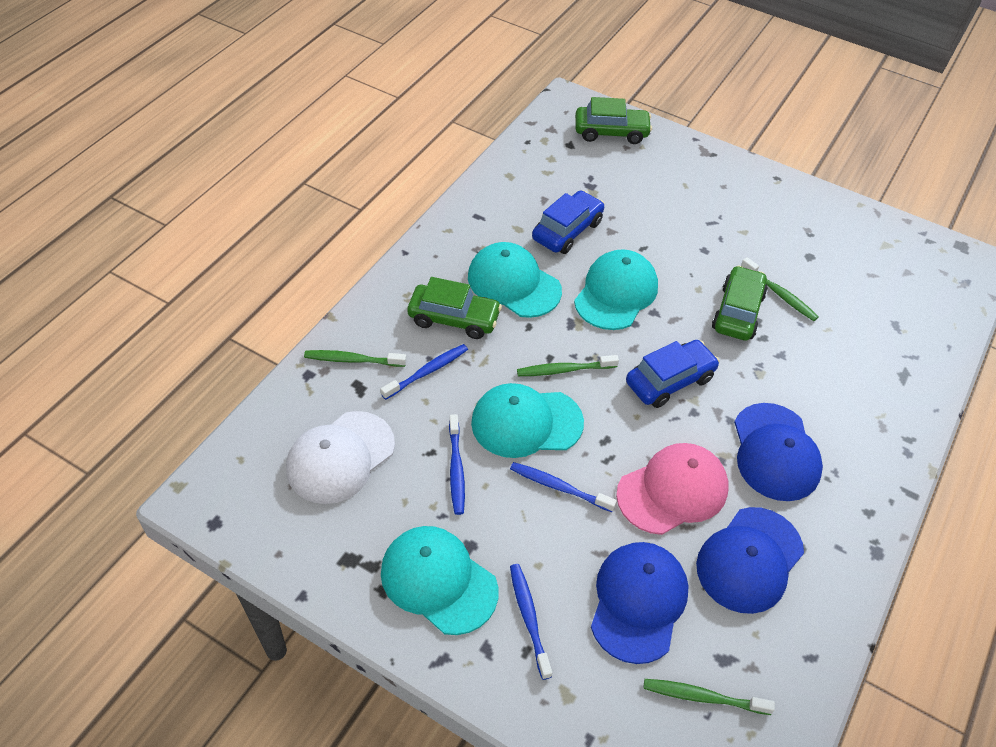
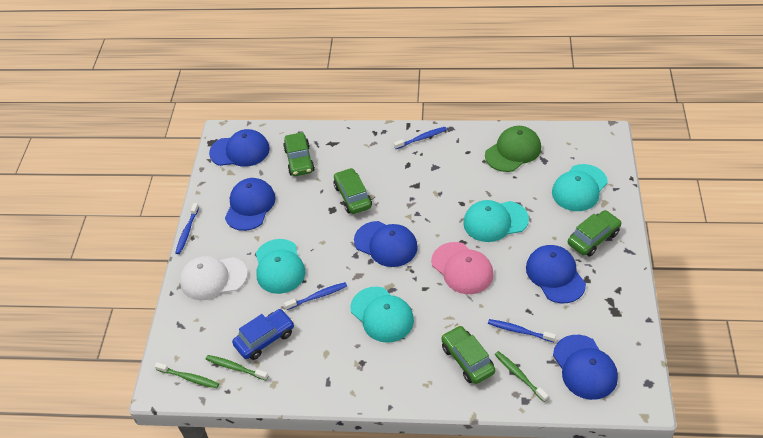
blue cap: [591,542,689,664] [696,507,804,614] [734,403,823,501] = 3 -> [209,129,270,167] [225,178,276,231] [354,221,418,267] [526,245,586,303] [553,335,618,400] = 5
blue car: [532,190,605,254] [626,340,720,408] = 2 -> [232,309,294,360] = 1
green cap: none = 0 -> [485,126,541,172] = 1
green car: [408,277,502,339] [575,97,652,144] [712,265,768,341] = 3 -> [283,132,315,176] [334,168,372,214] [441,325,495,384] [568,210,622,257] = 4
green toothbrush: [304,350,406,367] [517,355,619,376] [643,679,775,715] [741,257,819,321] = 4 -> [154,362,219,388] [206,355,268,380] [495,351,548,402] = 3

